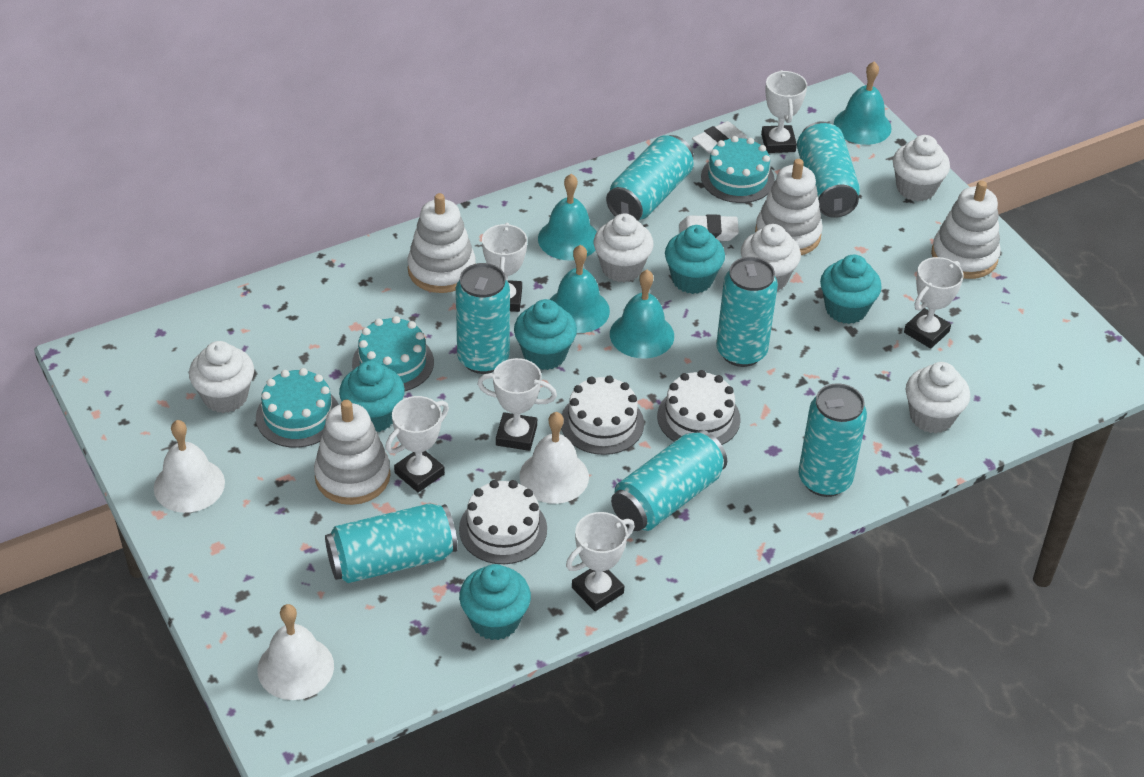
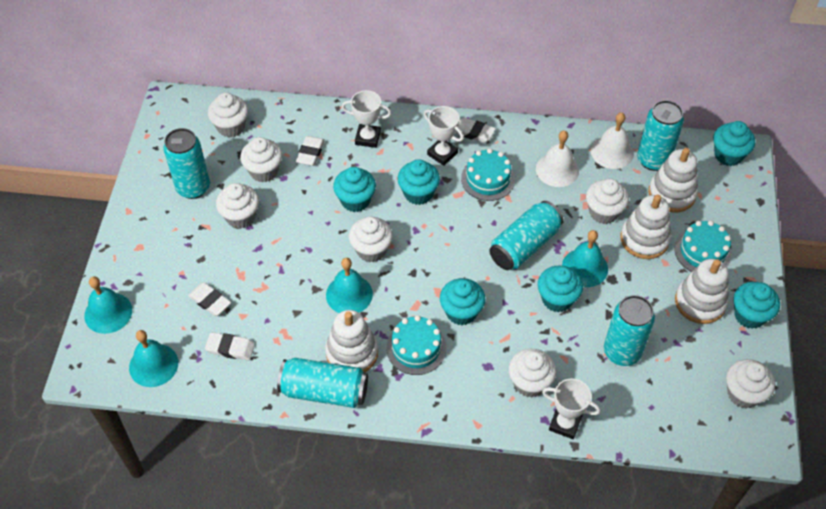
turquoise can: [325,503,458,583] [456,263,510,374] [606,135,694,221] [611,430,727,531] [716,257,778,367] [797,121,860,218] [798,383,867,497] = 7 -> [164,128,210,199] [277,358,368,408] [490,201,563,270] [604,295,655,366] [637,100,684,171] = 5
turquoise cupcake: [339,361,405,432] [459,564,531,640] [514,299,577,370] [665,225,725,294] [820,254,882,324] = 5 -> [333,167,376,212] [398,159,440,205] [440,278,485,325] [538,265,583,312] [713,121,755,166] [733,282,780,329] = 6
white bell: [154,420,225,513] [258,604,334,700] [519,412,589,504] = 3 -> [536,130,579,187] [591,112,634,169] = 2
white cake: [459,480,547,564] [561,376,644,455] [657,370,741,445] = 3 -> none = 0
white cupcake: [189,341,254,413] [594,214,654,283] [741,224,801,291] [893,135,950,202] [906,362,970,433] = 5 -> [208,93,248,138] [216,183,259,229] [240,137,282,182] [349,217,393,262] [509,349,557,398] [586,178,629,224] [726,359,775,408] = 7
white eraser: [679,214,739,241] [692,121,747,154] = 2 -> [188,283,231,316] [205,332,255,360] [296,136,325,166] [456,118,495,143] = 4
white trophy: [385,396,449,493] [478,358,557,451] [482,222,527,312] [566,512,635,611] [761,70,807,153] [904,257,964,349] = 6 -> [342,90,391,148] [424,106,464,166] [542,378,601,439] = 3

